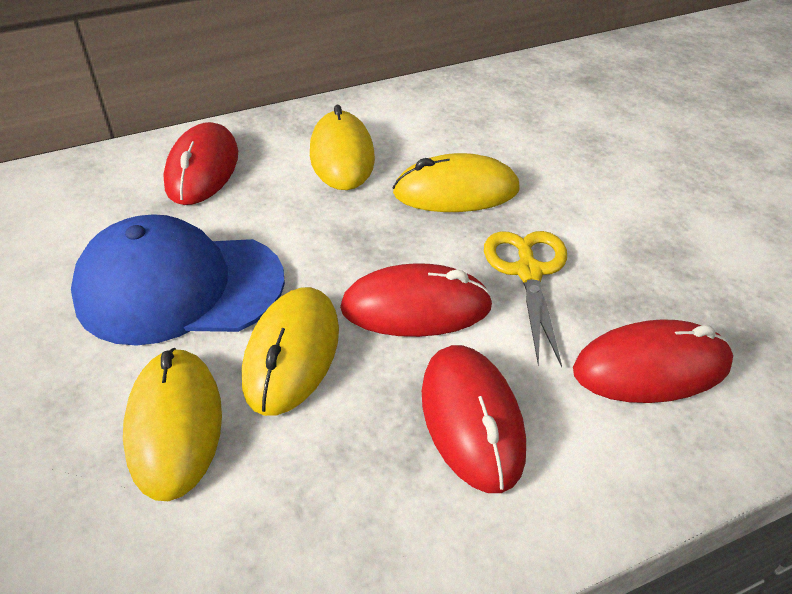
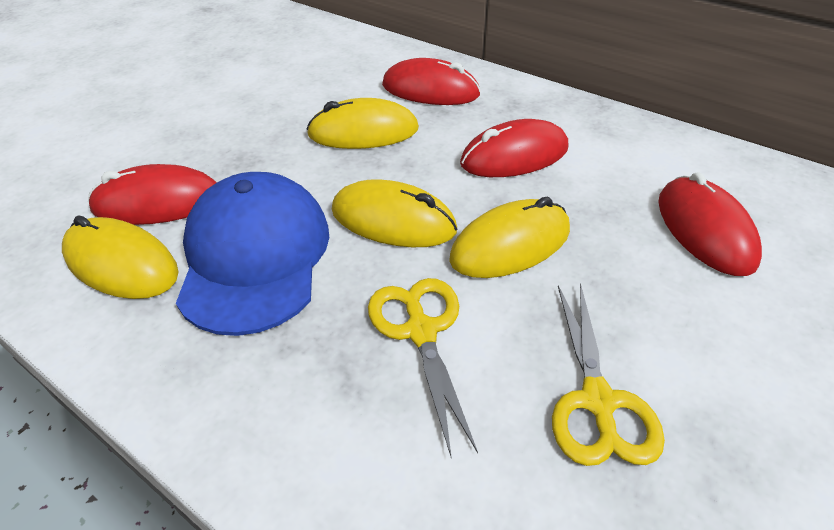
yellow scissors: [484,231,567,367] = 1 -> [368,278,478,456] [552,283,665,466] = 2

